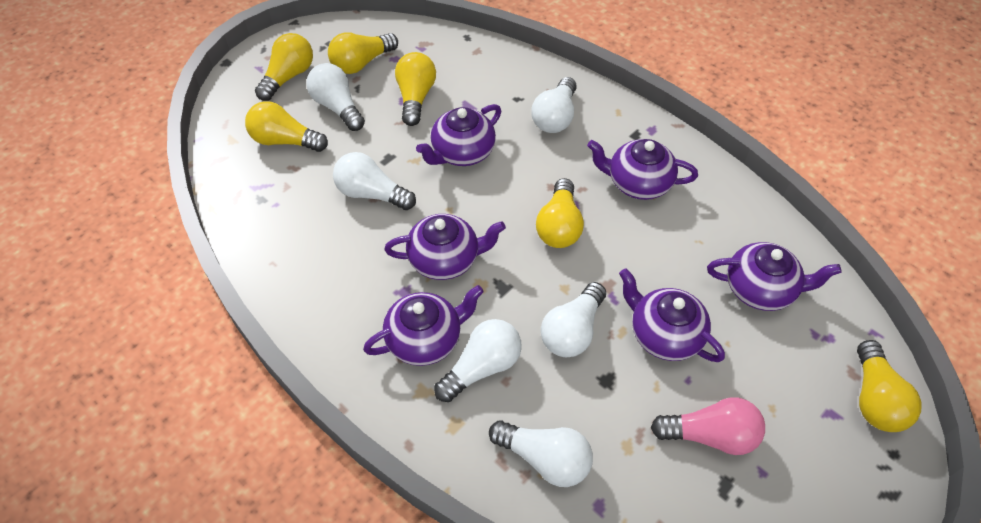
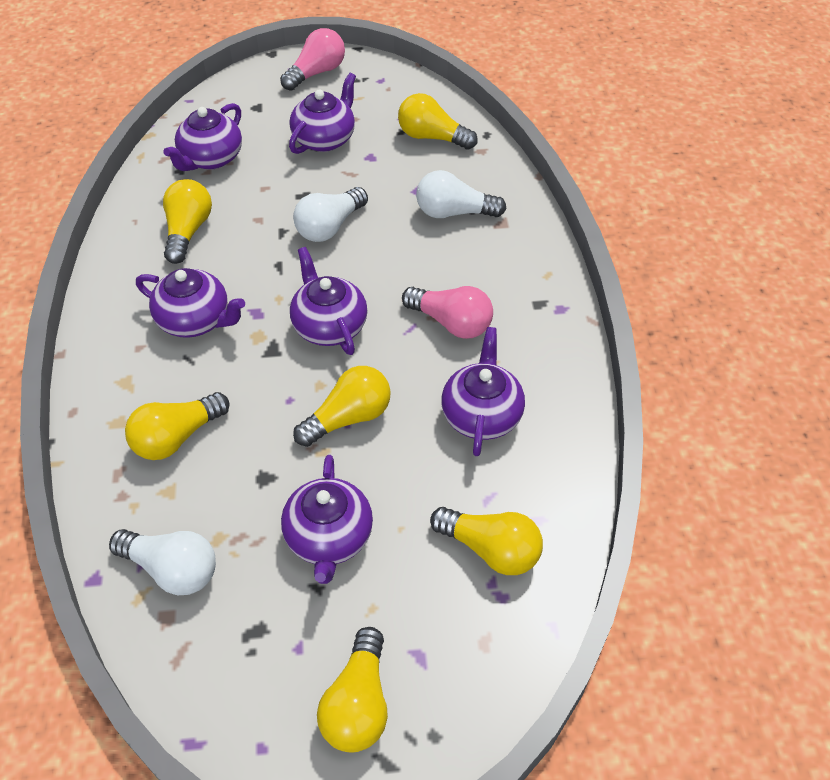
pink light bulb: [651,397,765,455] = 1 -> [280,28,345,91] [402,286,493,339] = 2
white light bulb: [306,63,365,131] [333,152,416,210] [434,319,522,402] [489,420,593,487] [531,77,577,133] [541,282,606,358] = 6 -> [109,529,216,595] [293,187,368,242] [416,170,506,218] = 3

